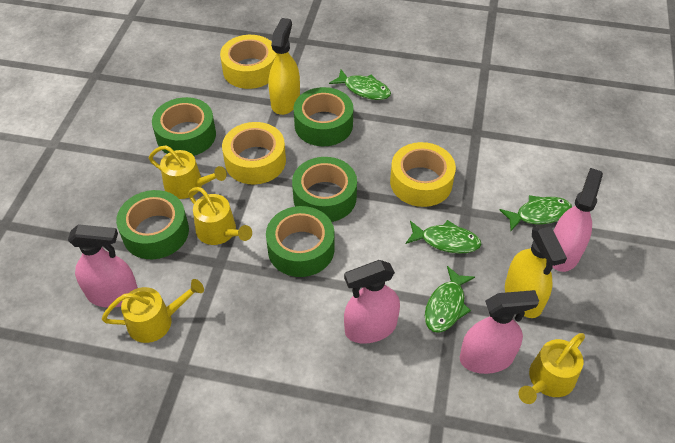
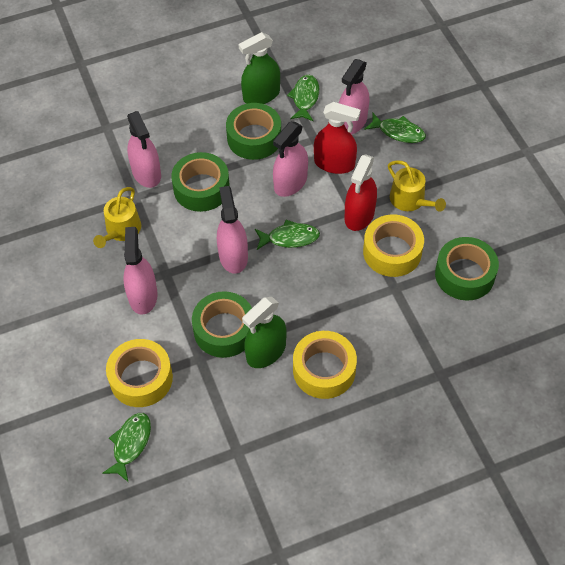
green spray bottle: none = 0 -> [239,32,280,104] [242,297,286,368] = 2
green tape: [116,190,189,259] [152,97,216,156] [266,206,335,277] [292,157,357,222] [294,87,353,146] = 5 -> [171,152,230,212] [192,291,252,358] [226,103,281,160] [435,237,499,301] = 4
pink spray bottle: [68,224,138,308] [344,260,400,344] [460,290,539,374] [553,168,603,272] = 4 -> [123,227,158,315] [127,111,161,188] [217,186,248,274] [273,122,308,197] [339,59,369,135] = 5
red spray bottle: none = 0 -> [314,102,361,174] [345,154,377,231] = 2
yellow spray bottle: [268,18,300,115] [505,225,567,318] = 2 -> none = 0
yellow watering can: [102,279,204,343] [149,145,227,199] [188,187,252,245] [519,333,585,404] = 4 -> [93,187,141,248] [388,161,446,212] = 2

